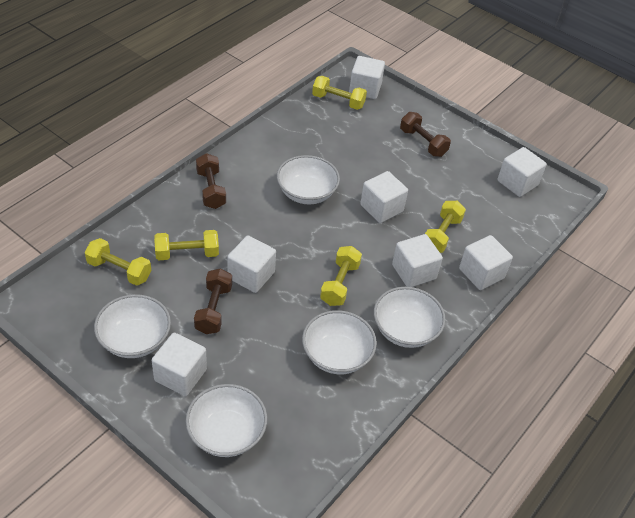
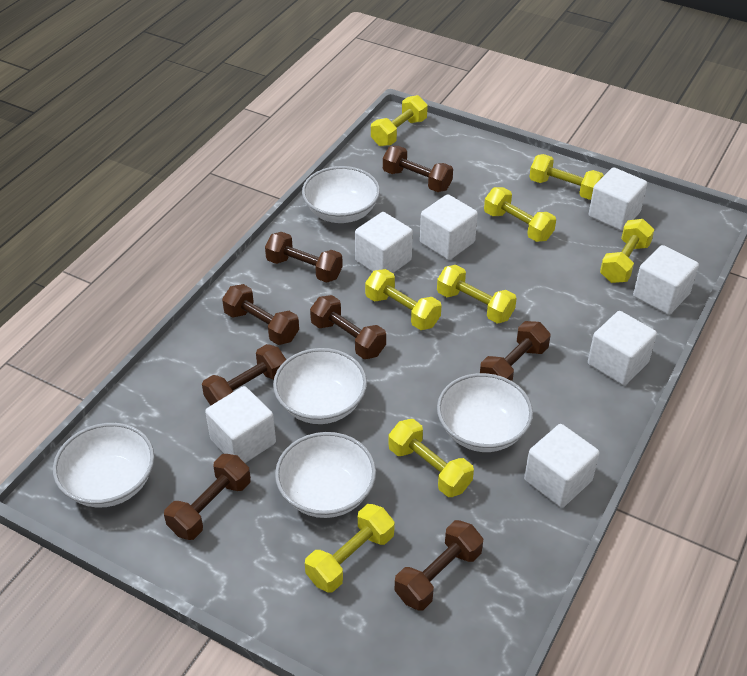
brown dumbbell: [194,268,232,334] [196,153,226,209] [400,112,451,157] = 3 -> [164,454,251,540] [202,344,286,406] [222,284,299,345] [265,232,343,283] [310,295,386,359] [383,146,453,192] [395,520,483,611] [480,321,551,381] = 8
yellow dumbbell: [85,238,151,286] [154,230,219,260] [312,76,367,110] [320,246,362,306] [425,201,466,253] = 5 -> [305,504,395,592] [365,269,442,330] [371,95,428,146] [388,419,474,497] [437,265,517,324] [484,187,556,242] [529,154,604,200] [600,219,654,283] = 8

